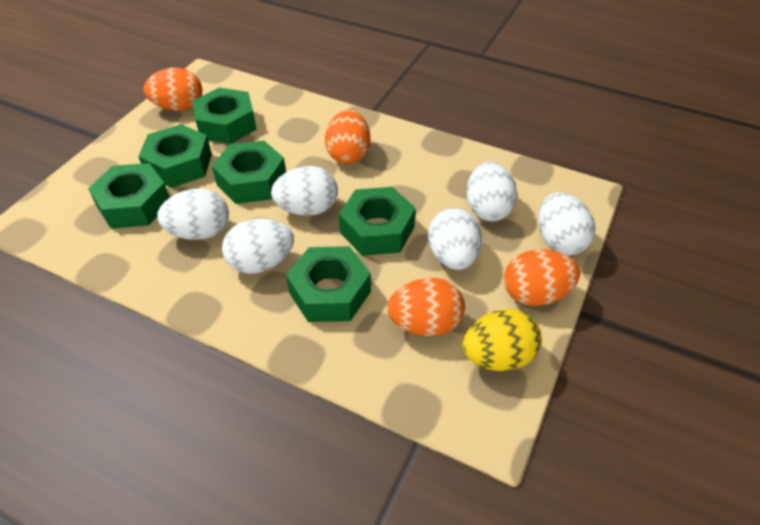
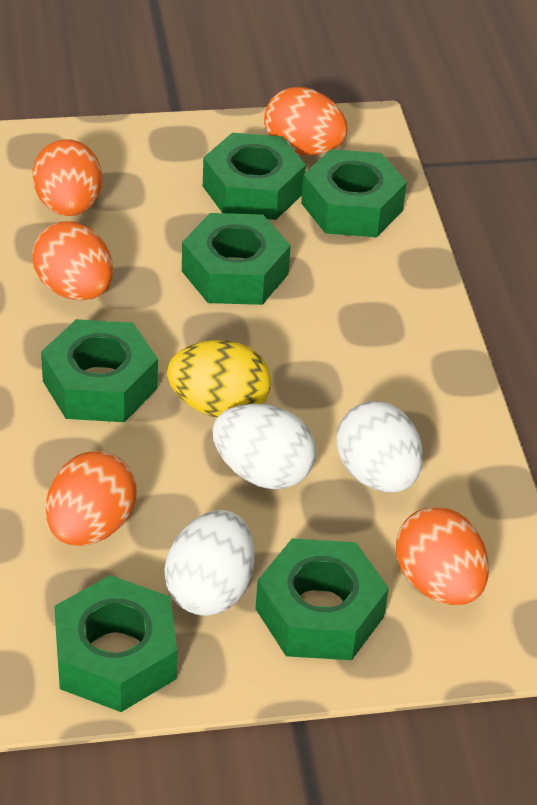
orange egg: [144,68,202,111] [325,110,370,164] [387,278,465,336] [504,249,580,306] = 4 -> [32,139,102,216] [32,221,113,300] [46,451,137,546] [264,87,347,156] [396,506,489,605] = 5
white egg: [157,188,229,240] [222,218,294,274] [271,166,338,216] [428,208,482,270] [466,162,517,222] [538,192,595,255] = 6 -> [164,510,254,616] [212,404,316,489] [336,401,423,493] = 3

